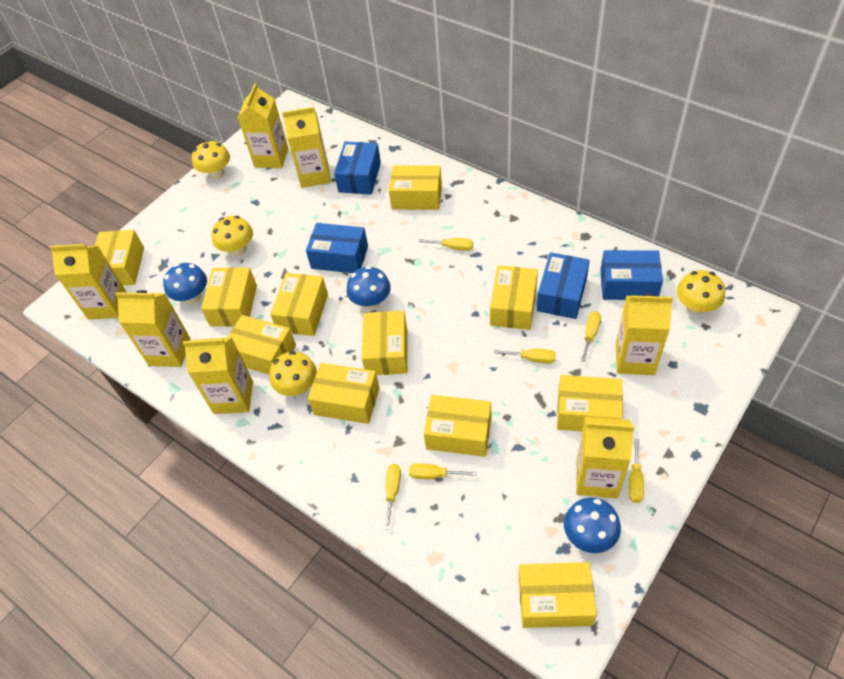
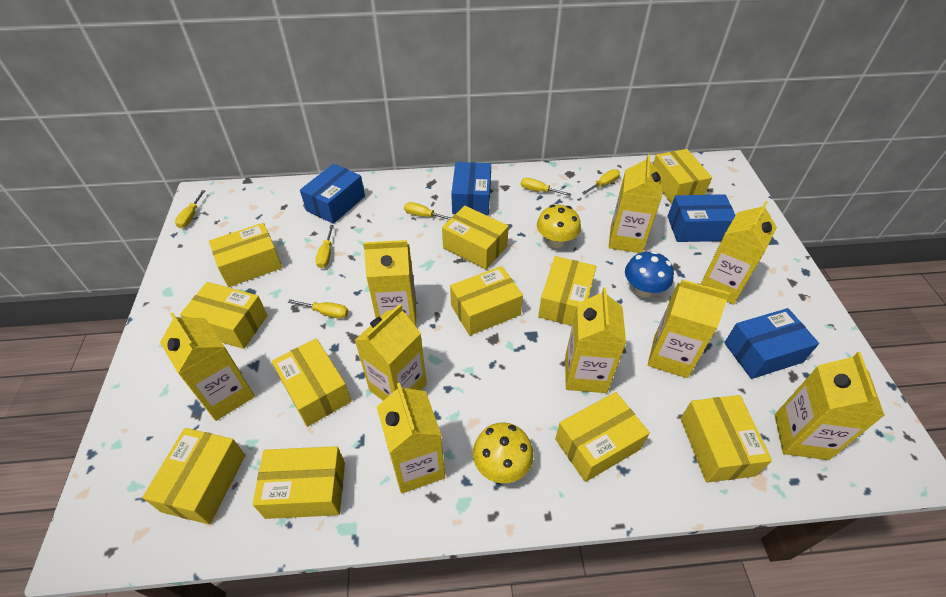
blue mushroom: [163,263,207,304] [347,266,391,310] [564,497,621,553] = 3 -> [625,251,674,298] = 1
yellow carton: [49,244,127,319] [115,290,191,367] [183,337,253,414] [238,83,289,168] [282,107,331,188] [576,417,634,498] [616,293,673,375] = 7 -> [160,312,255,421] [355,304,427,401] [363,240,416,326] [377,383,445,494] [565,287,626,393] [609,154,662,253] [648,279,730,378] [701,201,777,305] [775,352,885,460] = 9
yellow mushroom: [192,140,230,179] [211,216,253,256] [269,351,317,396] [677,270,725,315] = 4 -> [473,422,534,483] [537,205,581,248] = 2

